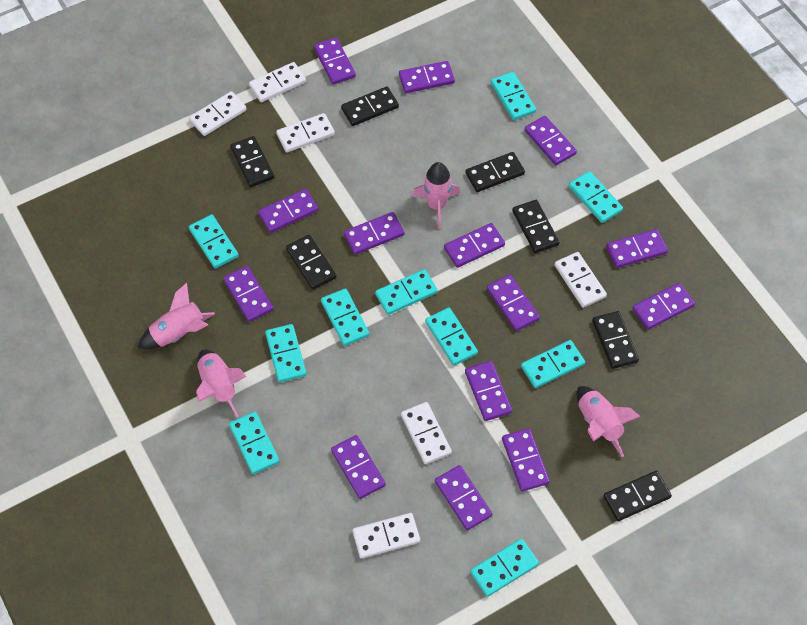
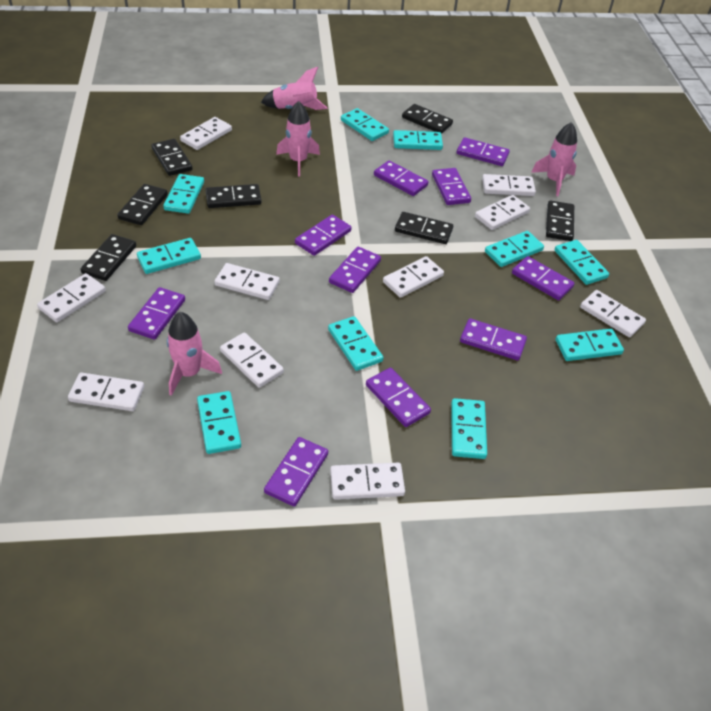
purple domino: [223,266,274,322] [258,189,319,233] [314,37,356,85] [331,435,386,499] [344,212,405,255] [399,61,455,93] [435,465,492,530] [444,223,505,268] [465,361,512,421] [487,274,540,331] [502,428,550,491] [524,116,577,165] [606,229,668,268] [632,283,695,330] = 14 -> [128,287,185,340] [264,437,328,507] [295,215,351,256] [329,247,381,293] [366,368,431,427] [374,160,428,196] [432,168,471,205] [457,137,510,166] [460,318,527,360] [512,256,575,300] = 10
white domino: [189,91,247,136] [249,62,306,102] [276,113,335,152] [352,513,420,559] [401,402,452,464] [555,252,607,308] = 6 -> [37,273,106,322] [68,372,144,411] [180,117,232,150] [214,263,280,300] [220,332,284,388] [330,462,405,500] [383,256,444,298] [475,195,530,230] [482,174,536,196] [580,290,646,338] = 10

